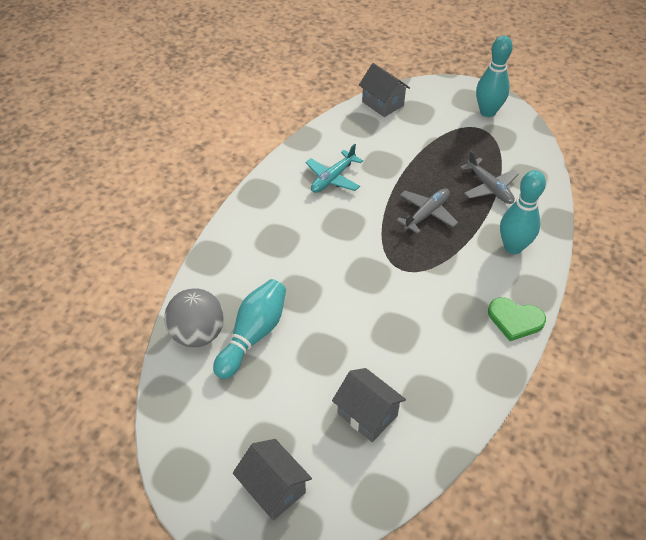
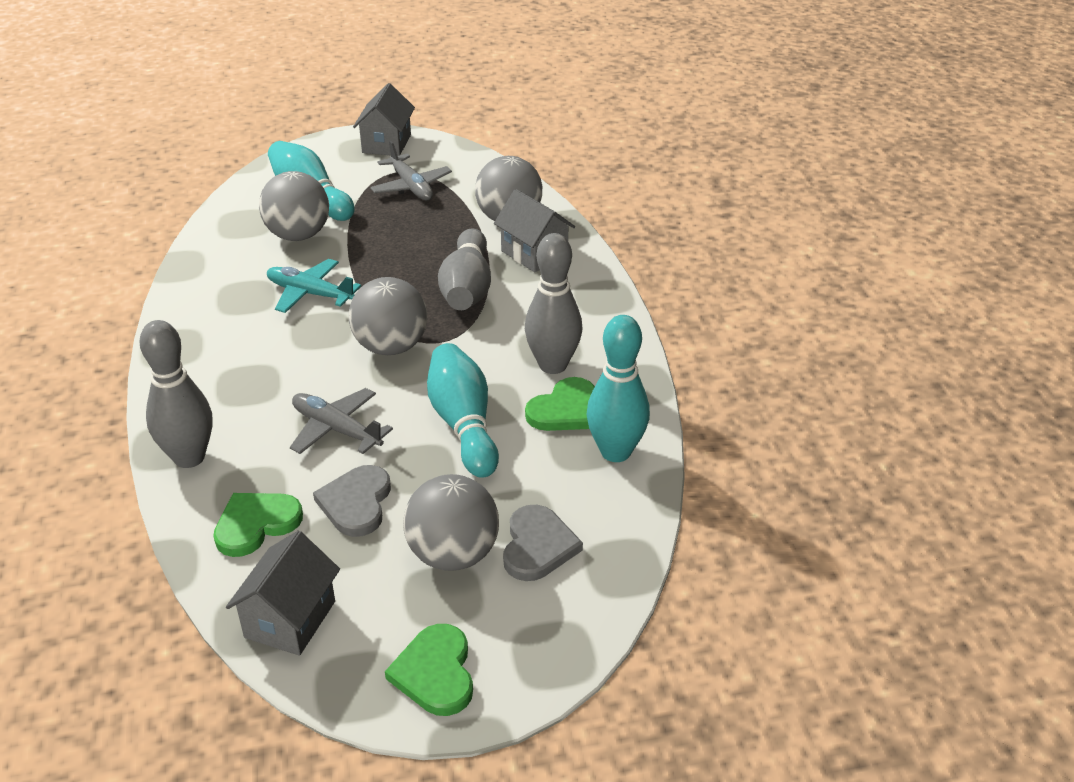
green heart: [488,297,546,341] = 1 -> [213,493,303,557] [385,624,473,716] [525,377,595,431] = 3
grey ball: [164,288,224,347] = 1 -> [259,171,329,241] [349,277,428,355] [403,474,499,571] [475,156,542,221] = 4
grey bowling pin: none = 0 -> [140,320,212,468] [438,229,491,310] [525,233,582,374] = 3
grey heart: none = 0 -> [313,465,391,537] [503,505,583,581] = 2

